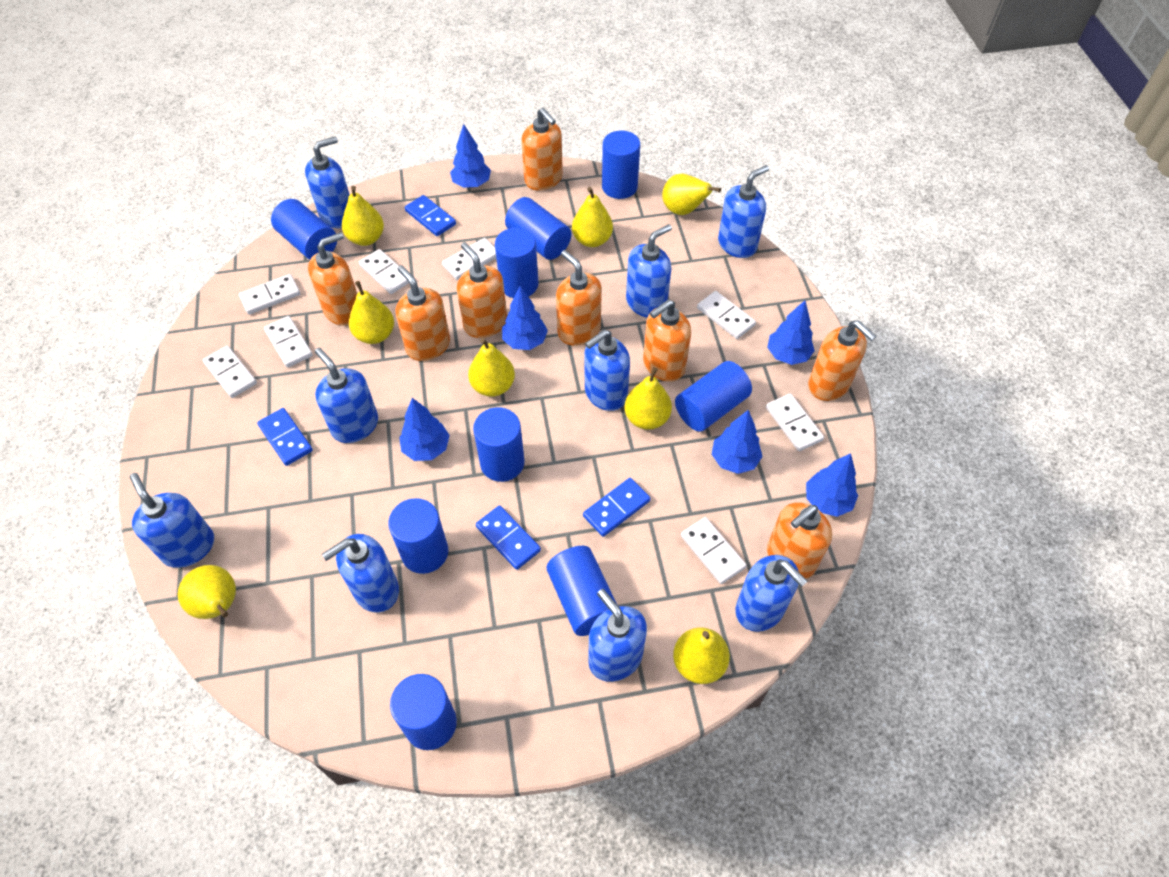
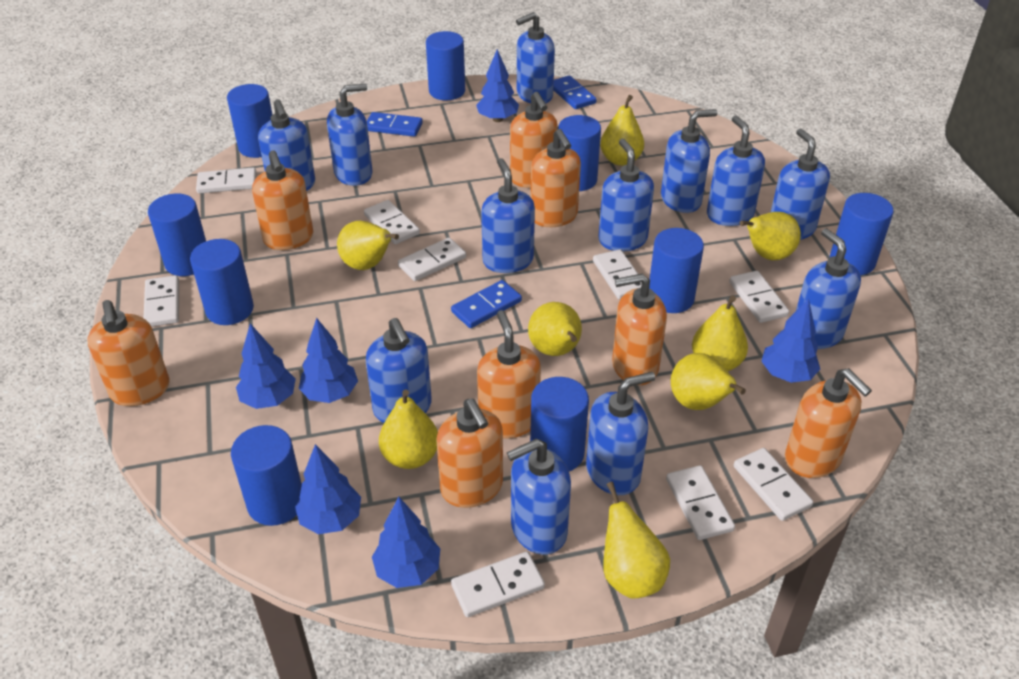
blue domino: [257,408,313,466] [405,195,456,236] [476,506,541,570] [583,478,651,537] = 4 -> [367,112,423,137] [451,280,522,328] [553,75,597,109] = 3
blue soap dispenser: [130,473,214,568] [305,137,350,228] [315,348,378,443] [322,534,399,613] [585,330,630,411] [589,589,647,682] [626,224,672,317] [718,165,769,258] [735,555,807,632] = 9 -> [258,99,315,191] [327,84,373,186] [366,318,432,423] [481,158,535,273] [507,438,571,555] [516,12,555,104] [586,372,655,495] [598,139,654,252] [661,109,717,213] [707,115,765,226] [771,129,830,240] [796,228,861,349] = 12
white domino: [203,346,257,398] [239,274,300,315] [264,316,313,368] [359,249,409,294] [442,238,496,280] [681,517,747,584] [697,291,756,339] [766,393,824,451] = 8 -> [144,275,179,327] [196,167,257,194] [364,200,420,244] [398,238,466,281] [451,551,545,617] [593,249,642,299] [666,465,735,540] [729,271,789,323] [734,448,813,521] = 9

